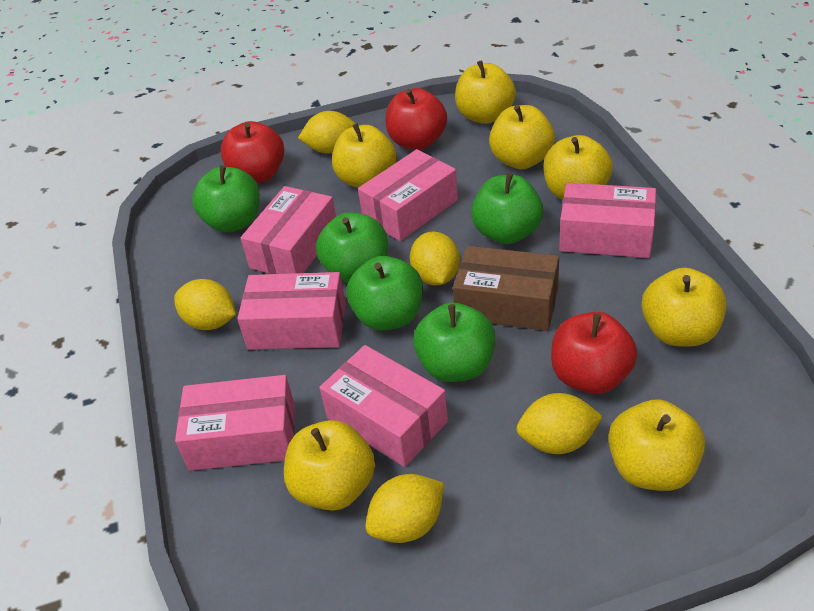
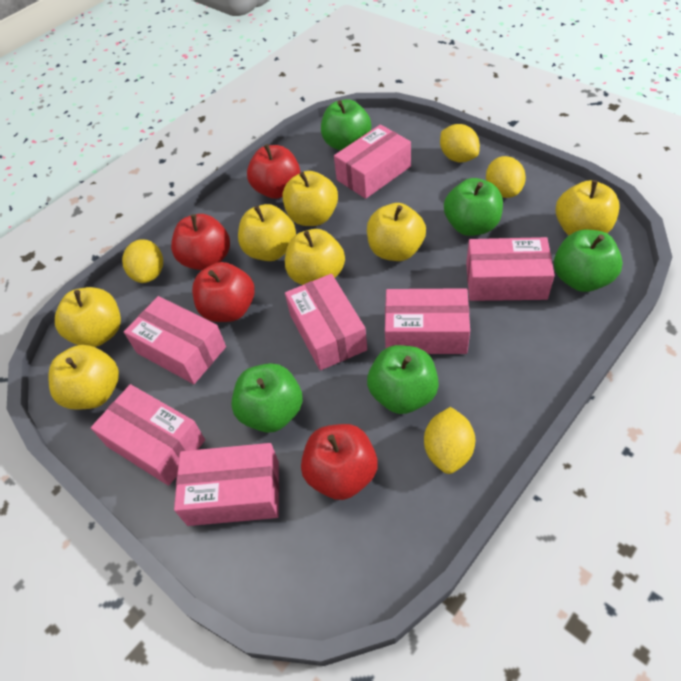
brown box: [453,246,559,331] = 1 -> none = 0
pink box: [175,375,295,471] [237,272,346,350] [240,186,336,274] [319,345,448,467] [358,149,458,241] [559,183,656,258] = 6 -> [91,384,205,486] [124,296,226,384] [174,443,279,526] [285,274,367,370] [334,124,411,199] [385,288,470,354] [466,237,555,301] = 7
red apple: [221,121,285,183] [386,88,447,150] [551,312,637,394] = 3 -> [171,214,230,270] [192,262,255,322] [247,144,301,199] [301,424,378,500] = 4
yellow lemon: [174,279,236,330] [298,111,356,153] [365,474,444,543] [410,232,460,286] [516,393,603,454] = 5 -> [122,239,163,283] [424,407,476,474] [440,124,480,162] [486,156,526,198] = 4

